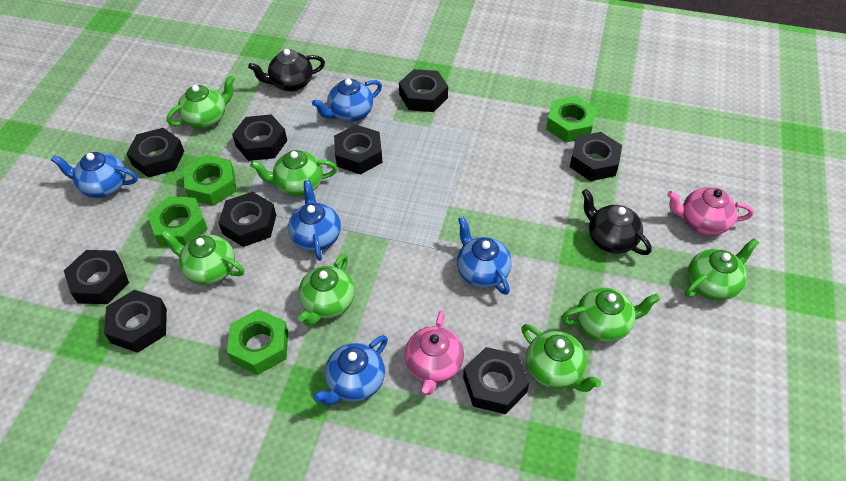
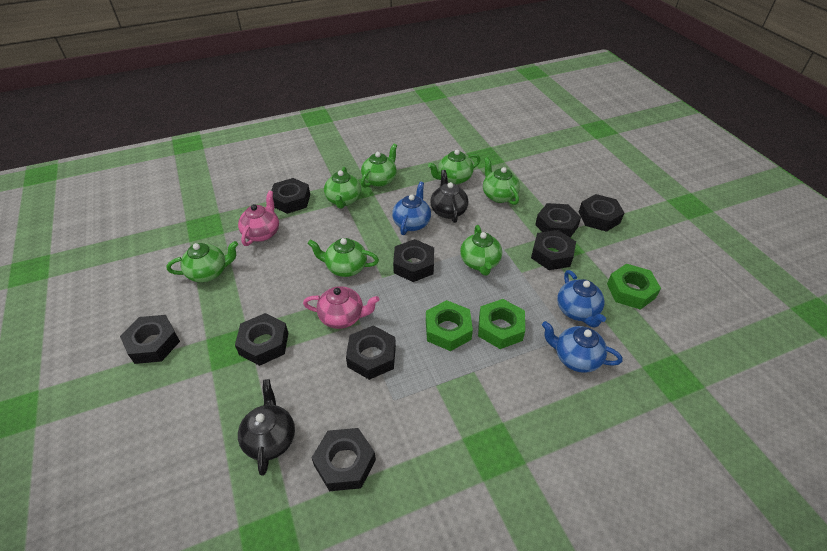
blue teapot: [51,152,137,198] [288,180,341,261] [312,79,382,122] [313,335,388,405] [457,216,512,295] = 5 -> [392,182,431,235] [542,321,623,373] [557,270,606,327] = 3
green nut: [147,196,208,247] [183,155,236,206] [227,309,288,375] [546,96,597,142] = 4 -> [426,300,473,351] [478,299,525,349] [607,264,661,310] = 3

